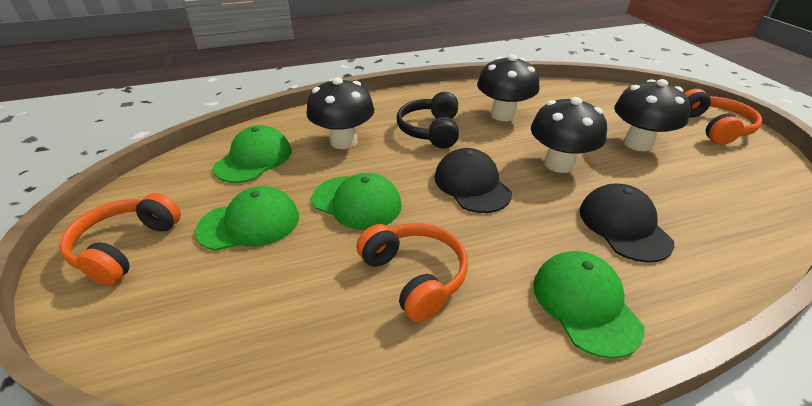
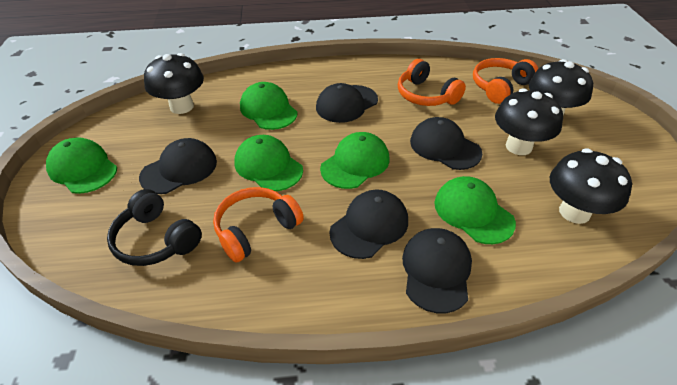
black cap: [435,148,512,213] [580,184,674,263] = 2 -> [139,138,217,194] [316,83,378,123] [329,190,408,259] [402,228,472,313] [410,117,482,170] = 5
green cap: [195,186,299,251] [213,125,291,183] [312,173,402,230] [533,251,645,359] = 4 -> [46,137,117,194] [234,135,303,191] [240,82,298,130] [320,132,389,189] [434,176,516,244] = 5

